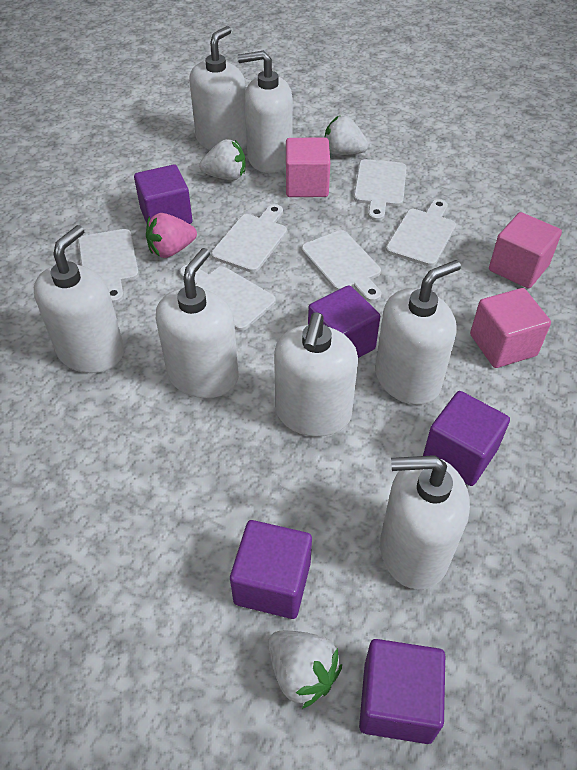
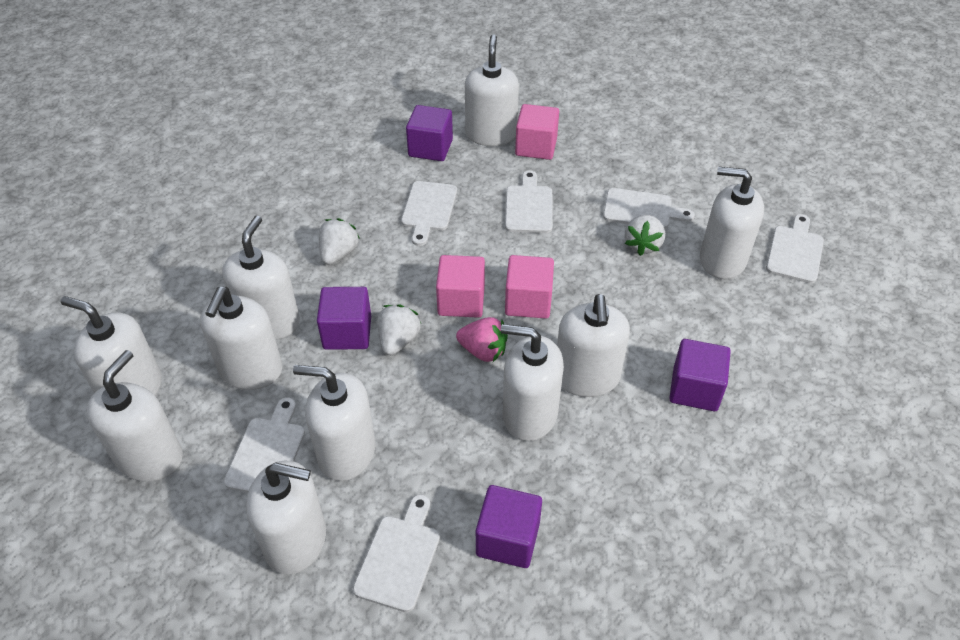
purple cube: [134,164,192,224] [230,520,312,619] [308,285,380,358] [359,639,445,744] [423,391,510,486] = 5 -> [317,287,371,350] [406,105,453,161] [476,485,542,568] [669,339,731,411] = 4
white soap dispenser: [34,225,124,373] [156,248,239,398] [189,26,247,150] [238,50,293,173] [274,313,358,437] [375,260,461,405] [380,455,470,590] = 7 -> [61,296,162,396] [86,350,183,482] [200,287,283,390] [222,216,300,340] [246,461,326,574] [293,365,375,481] [465,34,519,146] [501,324,564,441] [557,294,630,397] [700,167,764,279] = 10

